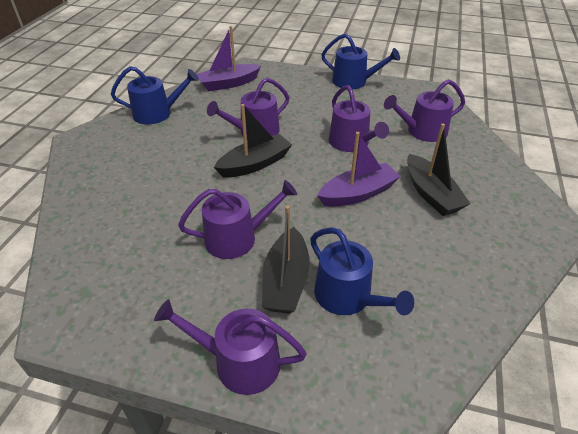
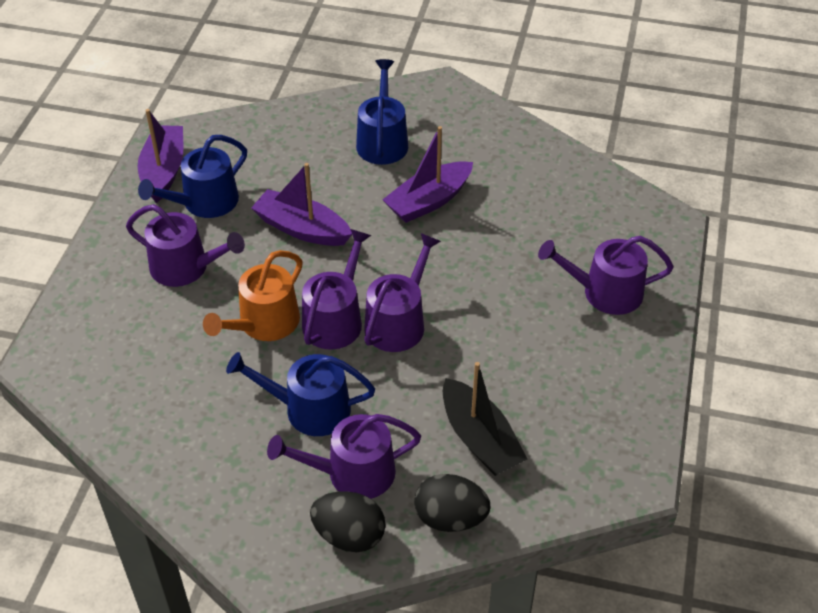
black boat: [214,104,292,178] [262,205,310,314] [407,123,471,216] = 3 -> [443,362,528,476] = 1
black egg: none = 0 -> [310,491,386,552] [414,474,490,532] = 2
orange watering can: none = 0 -> [203,250,303,341] = 1
purple boat: [196,26,261,91] [317,132,401,207] = 2 -> [137,109,183,203] [251,163,352,246] [382,126,473,223] = 3

